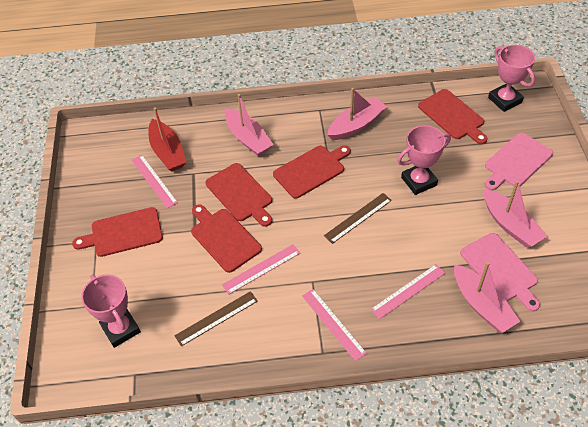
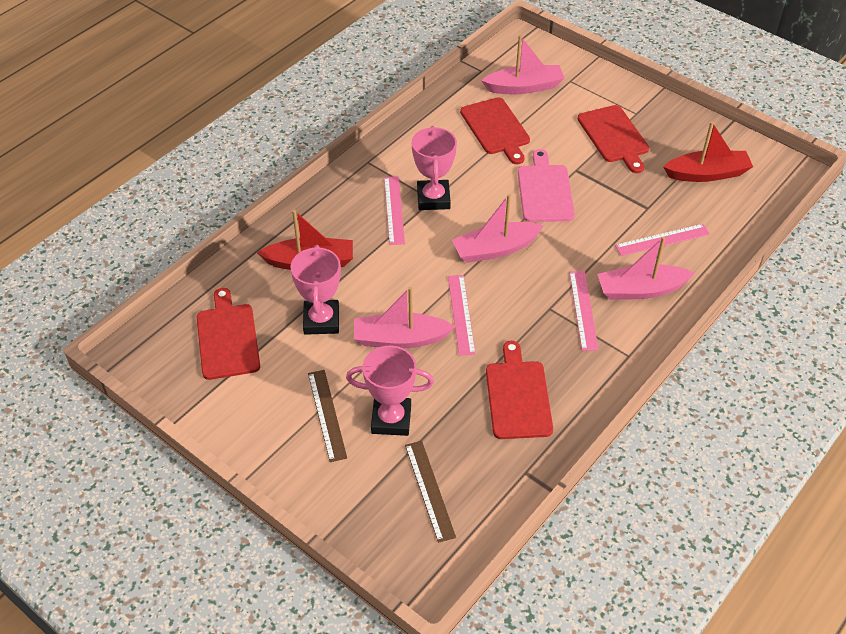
pink cutting board: [460,233,540,311] [485,133,553,190] = 2 -> [518,149,575,222] = 1
red boat: [148,107,186,171] = 1 -> [257,210,353,270] [663,121,753,182] = 2
red cutting board: [72,207,163,257] [191,204,262,273] [205,163,272,227] [273,145,351,198] [418,89,488,144] = 5 -> [197,288,260,380] [460,97,530,164] [486,341,553,439] [578,105,649,173] = 4

